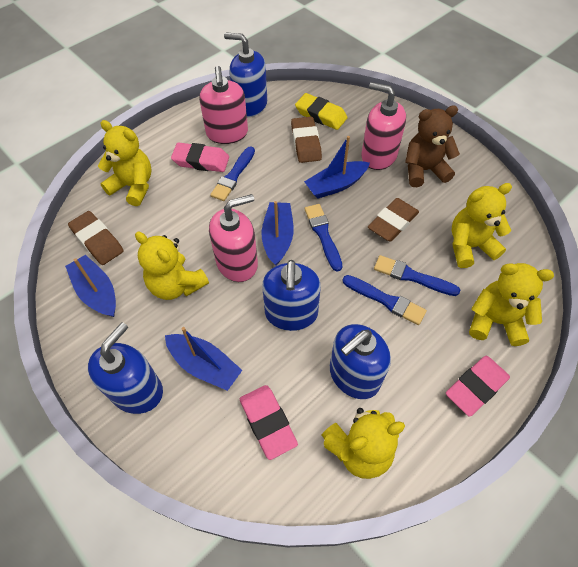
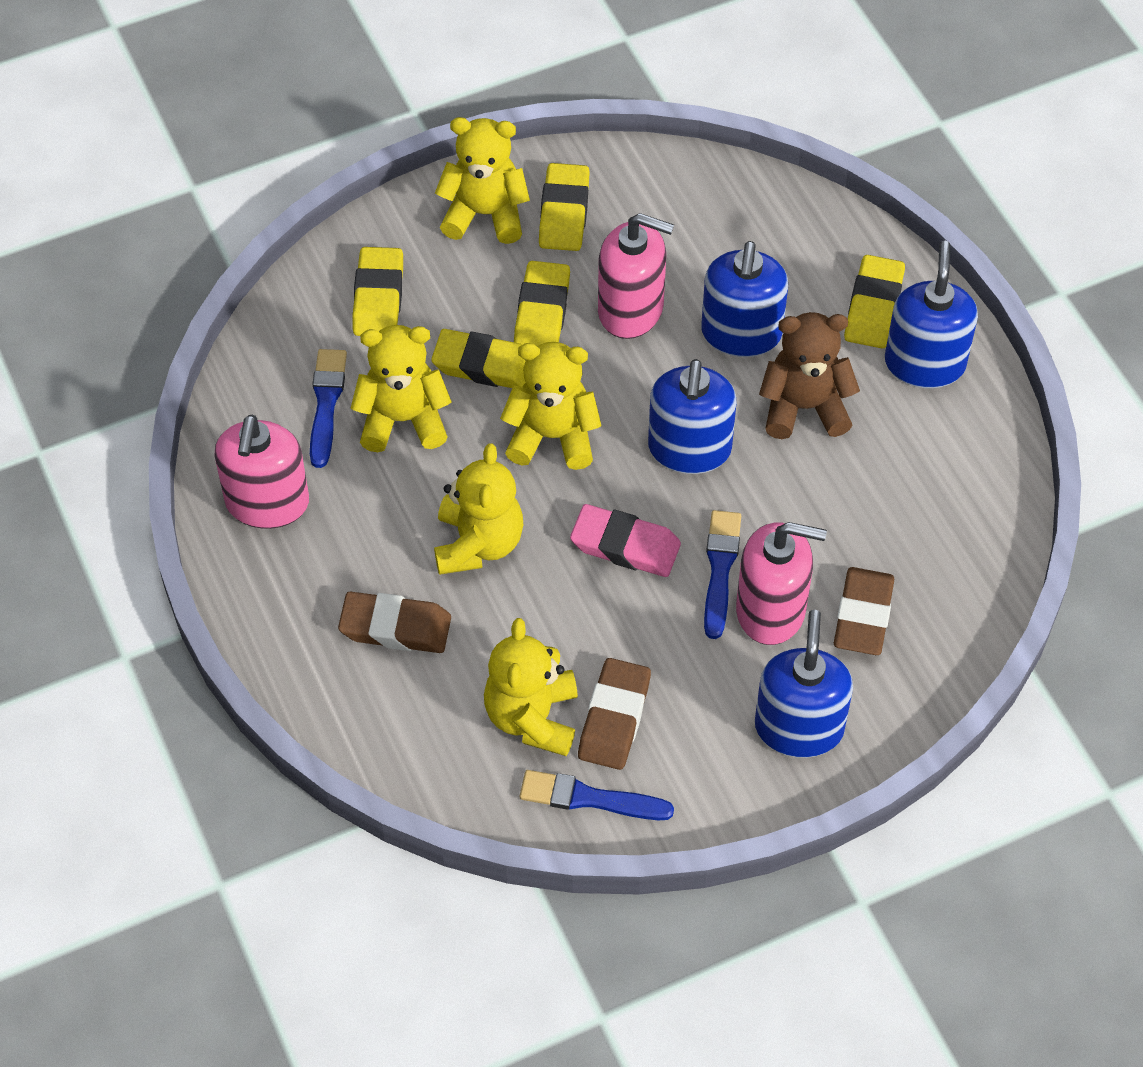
blue boat: [65,255,116,317] [165,327,242,391] [262,201,294,266] [304,136,370,199] = 4 -> none = 0
blue brush: [210,146,255,201] [305,204,342,272] [342,275,427,325] [374,255,460,296] = 4 -> [310,349,347,468] [520,770,674,820] [704,510,741,639] = 3
pink eraser: [171,142,229,172] [240,385,298,460] [446,356,510,417] = 3 -> [570,504,681,577] = 1
yellow eraser: [295,93,347,130] = 1 -> [353,247,403,336] [431,329,526,388] [514,261,570,346] [539,163,590,251] [844,255,905,349] = 5

